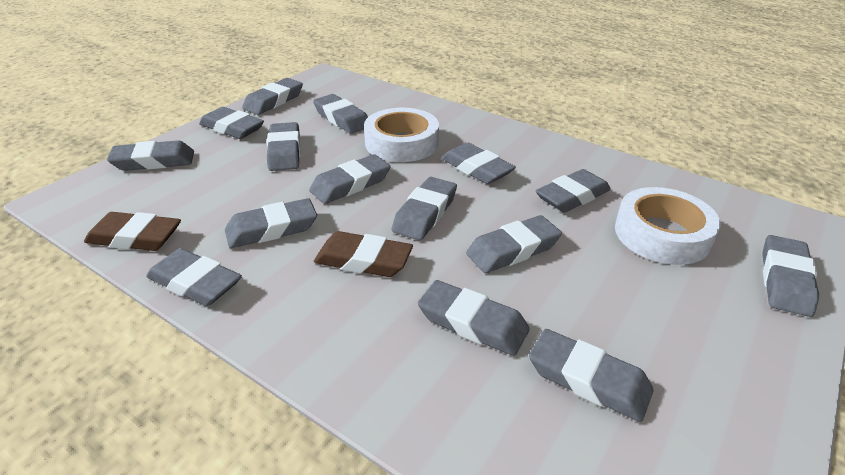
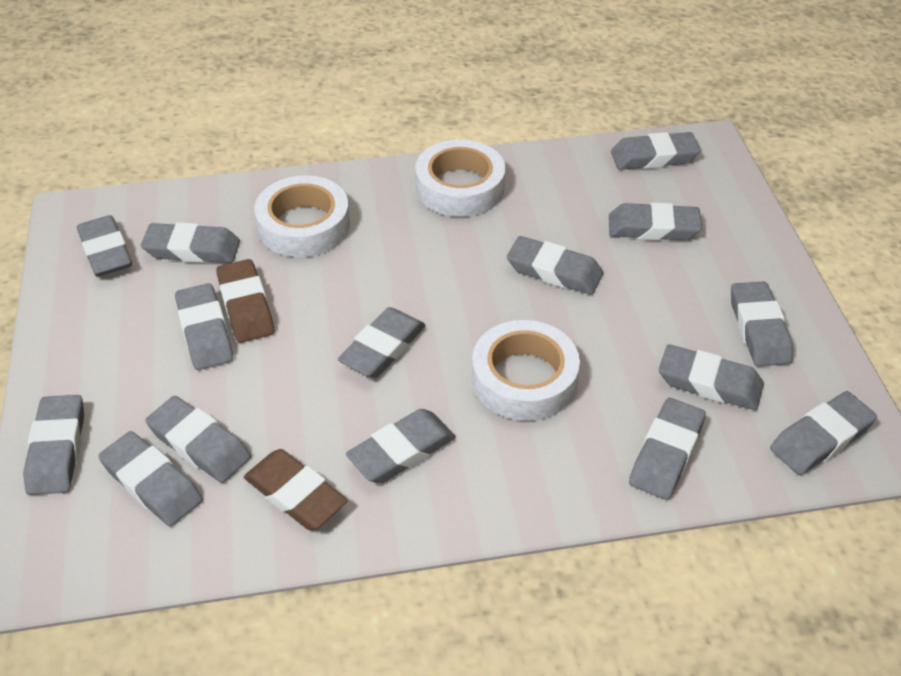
white tape: [364,108,439,162] [615,187,721,265] = 2 -> [254,175,350,257] [415,139,506,217] [472,320,580,421] = 3

